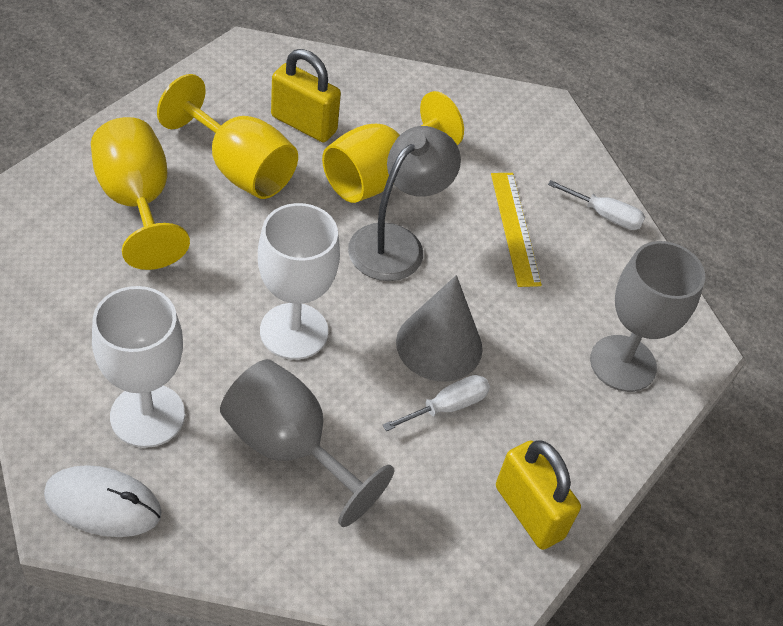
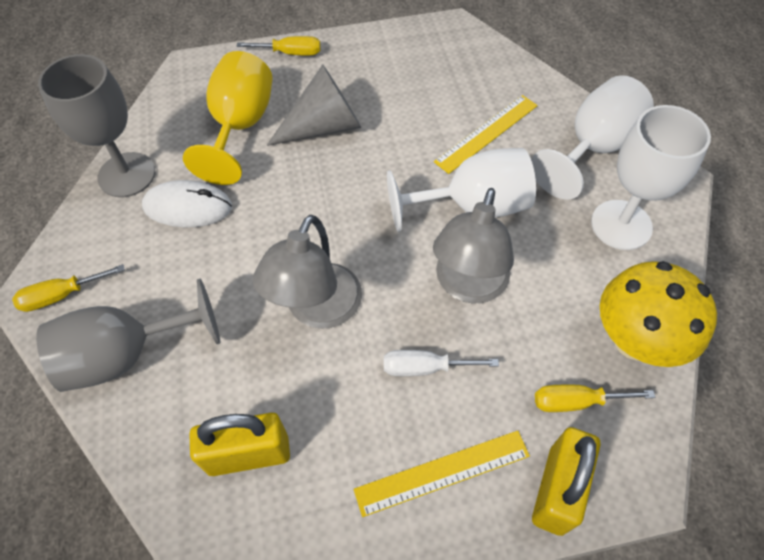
grey lamp: [348,126,461,281] = 1 -> [253,215,362,329] [433,188,514,304] = 2
white goblet: [92,286,185,448] [258,203,340,360] = 2 -> [387,148,536,232] [531,75,654,200] [591,105,711,250] = 3
white screwdriver: [383,375,490,431] [548,180,645,230] = 2 -> [384,350,499,376] = 1
yellow goblet: [91,117,190,270] [157,74,298,199] [322,91,464,203] = 3 -> [183,51,273,185] = 1
yellow mushroom: none = 0 -> [600,261,717,367] = 1
yellow ruler: [491,173,542,287] = 1 -> [354,431,530,517] [434,95,538,174] = 2
yellow screwdriver: none = 0 -> [12,264,125,312] [237,36,321,55] [535,385,656,412] = 3

